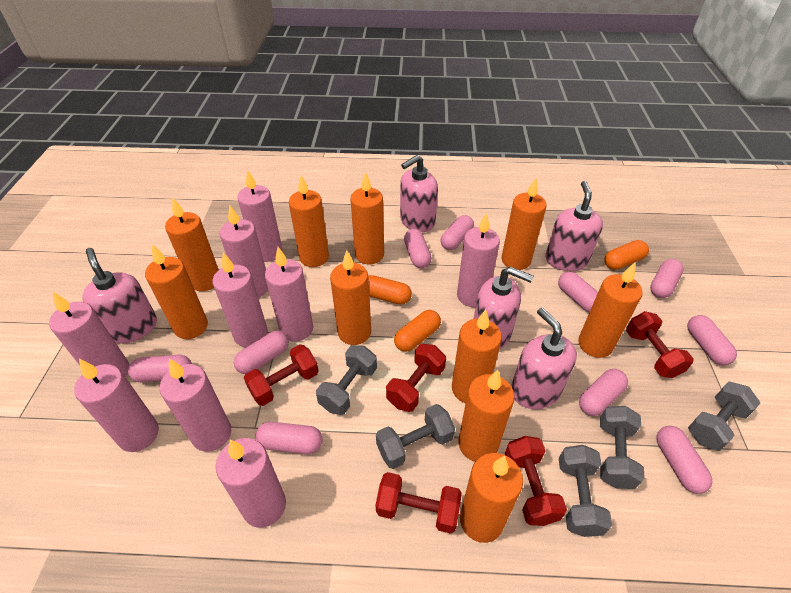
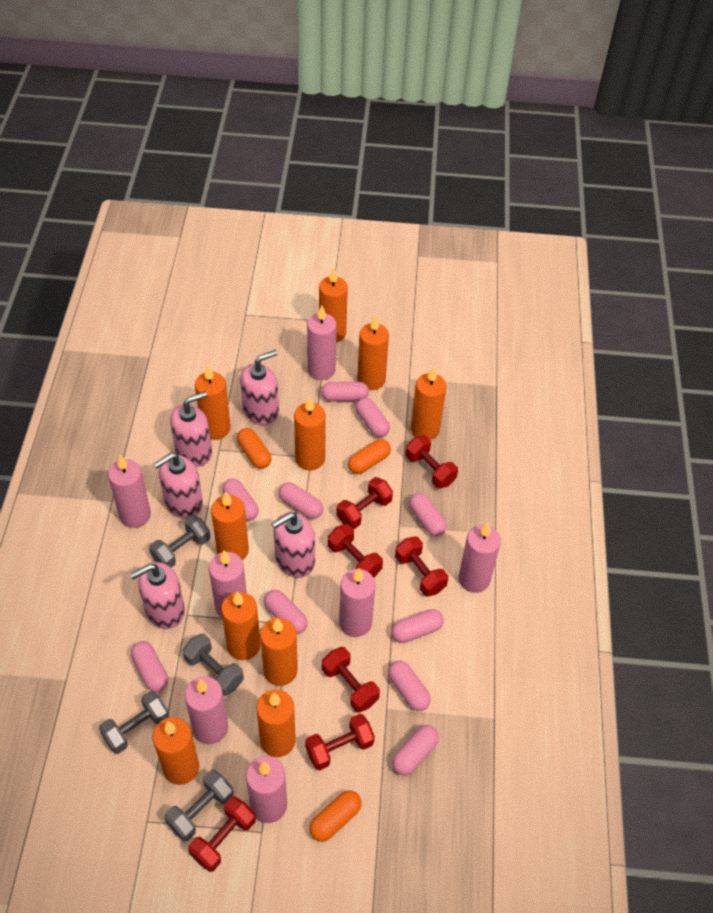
grey dumbbell: [316,345,377,415] [376,404,455,469] [559,445,612,537] [600,406,645,489] [688,381,760,451] = 5 -> [99,691,169,754] [149,515,210,568] [164,770,234,841] [182,634,244,696] = 4
pink candle: [49,292,129,377] [74,359,159,452] [160,358,231,452] [213,253,268,347] [216,438,286,528] [220,205,268,298] [237,170,283,262] [265,247,313,342] [457,213,500,307] = 9 -> [108,455,151,528] [185,676,228,744] [209,550,247,618] [246,756,287,823] [307,305,336,380] [339,568,376,637] [459,523,501,593] = 7
red dumbbell: [244,344,319,406] [375,472,462,534] [386,344,446,412] [505,436,567,526] [626,311,694,378] = 5 -> [188,796,256,872] [305,714,375,770] [322,647,380,713] [328,524,383,578] [336,477,393,529] [395,537,448,596] [406,436,458,488] = 7

